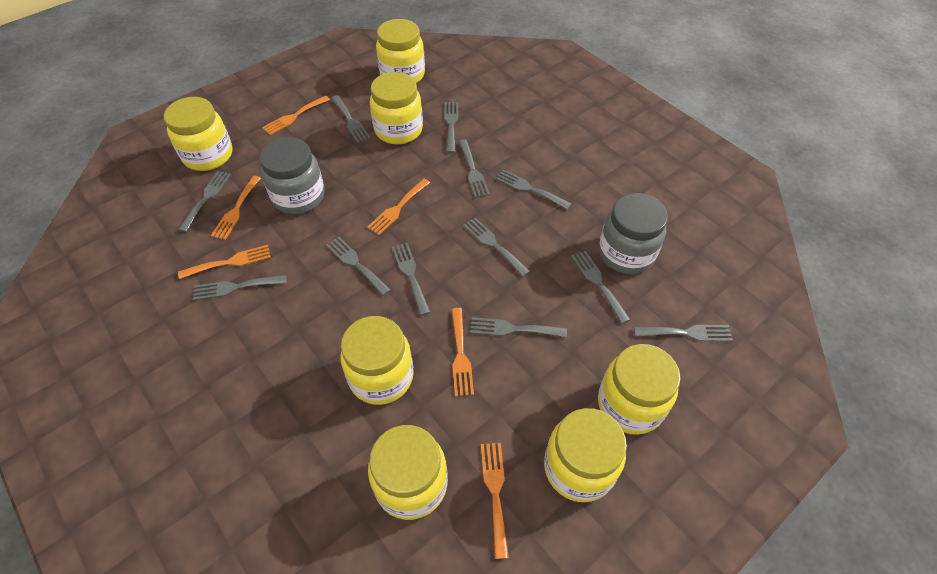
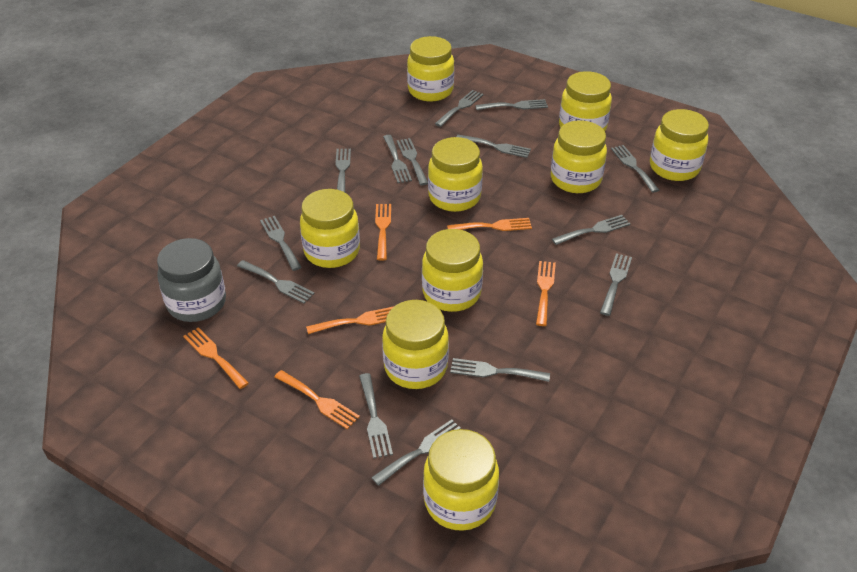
grey fork: [178,171,231,232] [193,275,287,300] [326,237,391,296] [331,95,371,143] [392,243,430,316] [444,102,458,153] [458,140,490,198] [463,218,530,277] [470,317,567,338] [495,169,571,210] [571,251,630,324] [634,325,733,341] = 12 -> [237,260,315,304] [260,216,302,271] [335,149,351,192] [359,373,393,459] [371,419,461,486] [383,135,412,183] [397,138,428,185] [435,90,484,127] [450,358,550,382] [456,135,531,158] [475,99,548,110] [552,215,630,245] [600,253,632,316] [611,145,659,193] = 14
grey jar: [259,137,325,214] [599,193,668,274] = 2 -> [157,238,226,322] = 1
yellow jar: [164,97,232,171] [340,316,414,405] [368,425,448,520] [370,72,423,144] [376,19,425,83] [544,408,627,502] [598,344,681,435] = 7 -> [300,189,360,268] [382,300,449,389] [407,36,454,102] [422,229,483,312] [423,429,499,531] [428,137,483,212] [551,120,607,193] [559,71,612,131] [650,109,709,181] = 9

